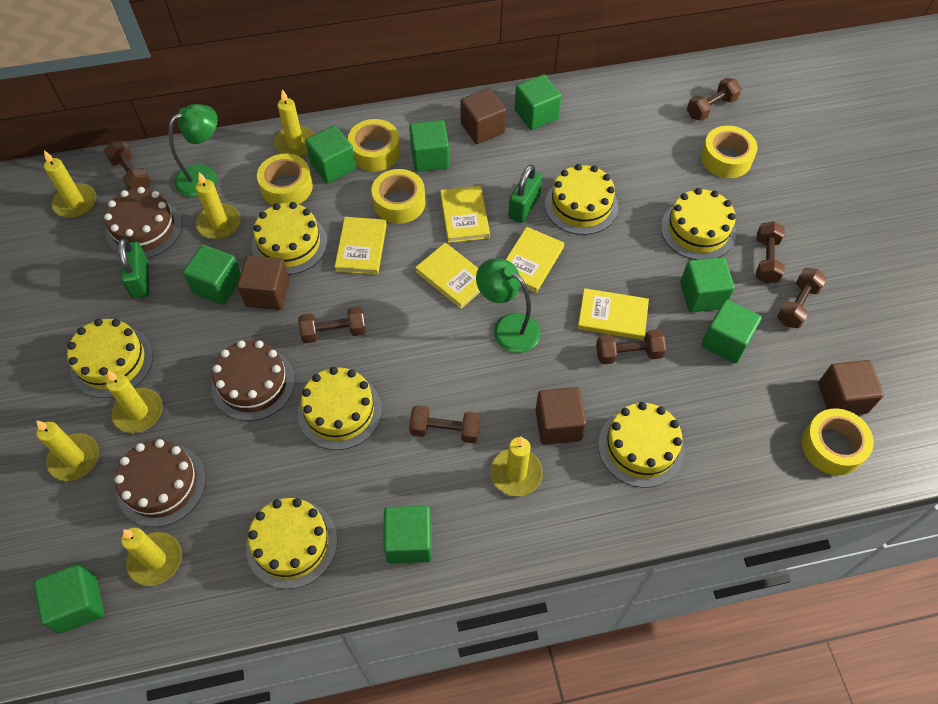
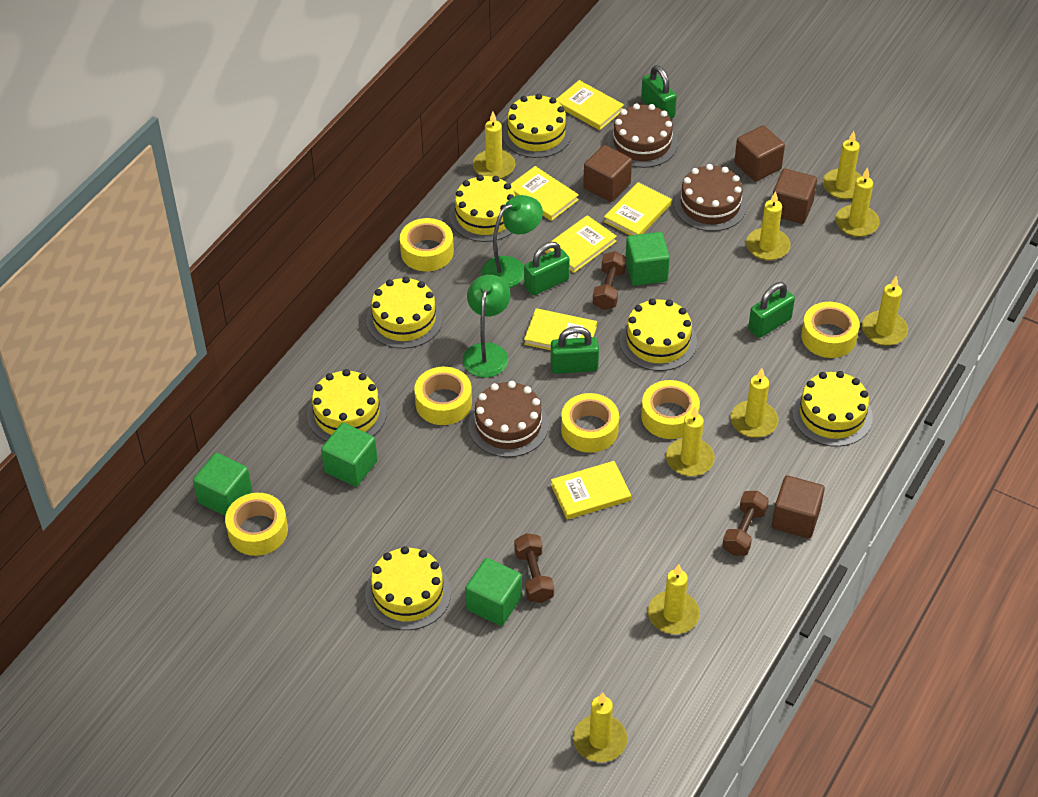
brown dumbbell: [104,141,151,190] [298,306,366,343] [409,405,480,443] [596,329,666,365] [687,78,741,121] [756,221,785,284] [777,268,827,328] = 7 -> [514,533,554,603] [593,251,627,310] [722,491,769,556] = 3
green cube: [33,564,104,634] [183,245,241,305] [305,126,356,184] [383,506,432,564] [409,120,449,172] [515,74,561,130] [680,257,735,312] [701,300,762,363] = 8 -> [193,453,252,516] [321,423,378,487] [465,558,522,626] [625,232,670,286] = 4
green padlock: [118,238,149,298] [508,164,543,223] = 2 -> [524,242,570,296] [551,326,599,374] [641,65,677,119] [748,282,795,338] = 4
yellow book: [335,217,387,275] [415,243,480,309] [440,186,490,243] [506,227,564,293] [578,288,649,340] = 5 -> [510,166,579,221] [524,308,597,350] [545,215,617,273] [551,461,631,520] [556,80,624,130] [604,182,672,236] = 6
yellow candle: [36,420,99,481] [44,150,96,218] [106,371,163,433] [121,528,182,586] [196,172,241,239] [274,89,315,157] [491,437,543,496] = 7 -> [473,112,515,179] [573,692,627,762] [648,564,700,634] [666,406,715,476] [731,368,779,438] [746,191,790,261] [823,131,862,200] [836,167,880,237] [862,276,908,346] = 9
yellow tape: [257,154,313,205] [348,119,400,171] [372,169,425,224] [701,126,757,178] [802,408,874,475] = 5 -> [225,493,288,556] [400,218,454,271] [414,367,472,425] [561,393,619,453] [641,380,700,439] [801,302,860,358] = 6

